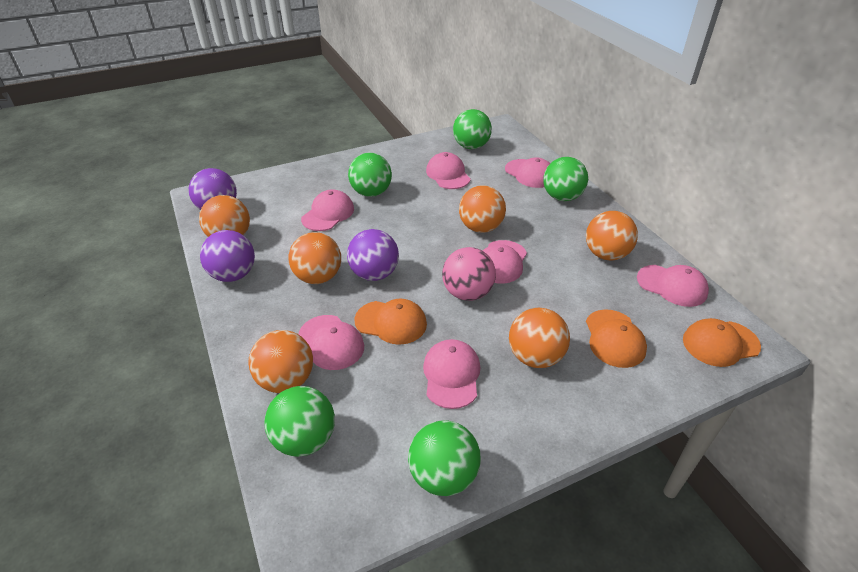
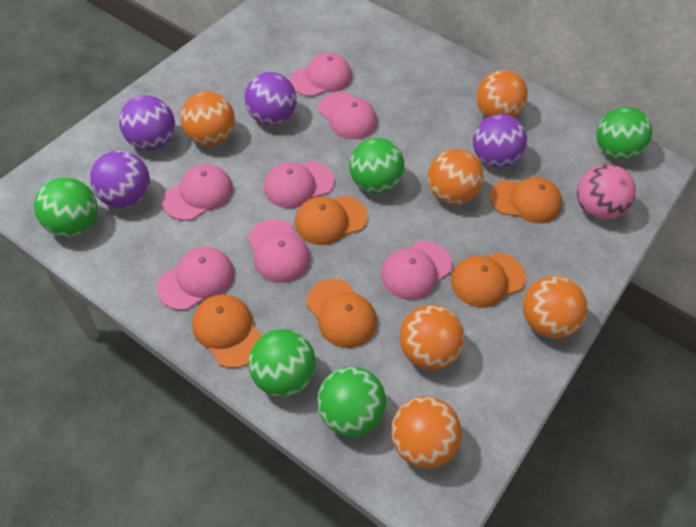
orange cap: [354,298,427,345] [586,309,647,368] [683,318,761,367] = 3 -> [192,294,262,368] [295,196,368,245] [307,279,377,348] [451,253,526,308] [490,177,562,223] = 5
purple ball: [189,168,237,210] [200,230,255,282] [347,229,399,281] = 3 -> [90,150,150,208] [119,95,175,150] [245,72,296,125] [473,114,527,168] = 4

